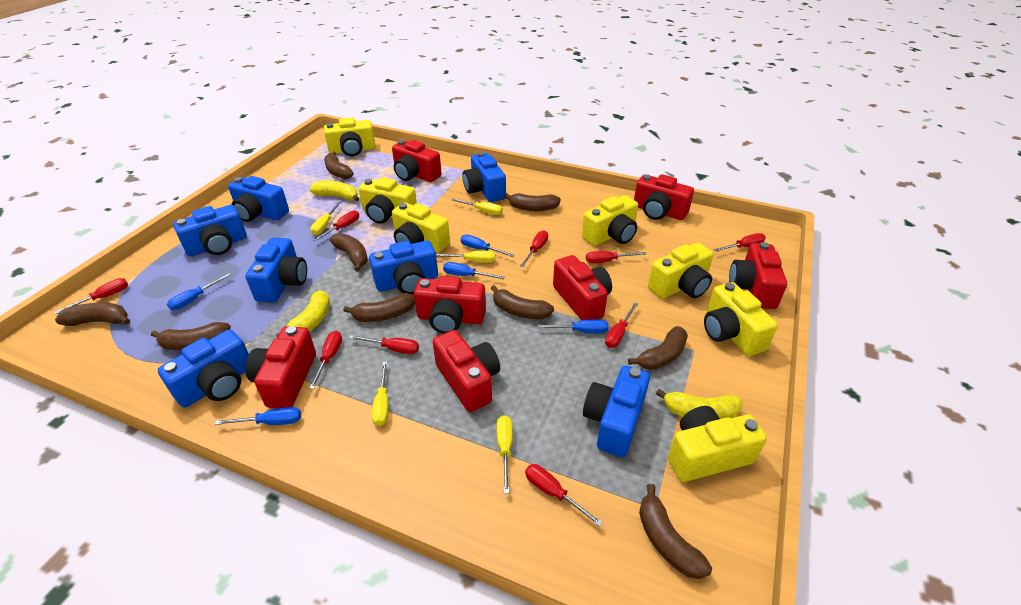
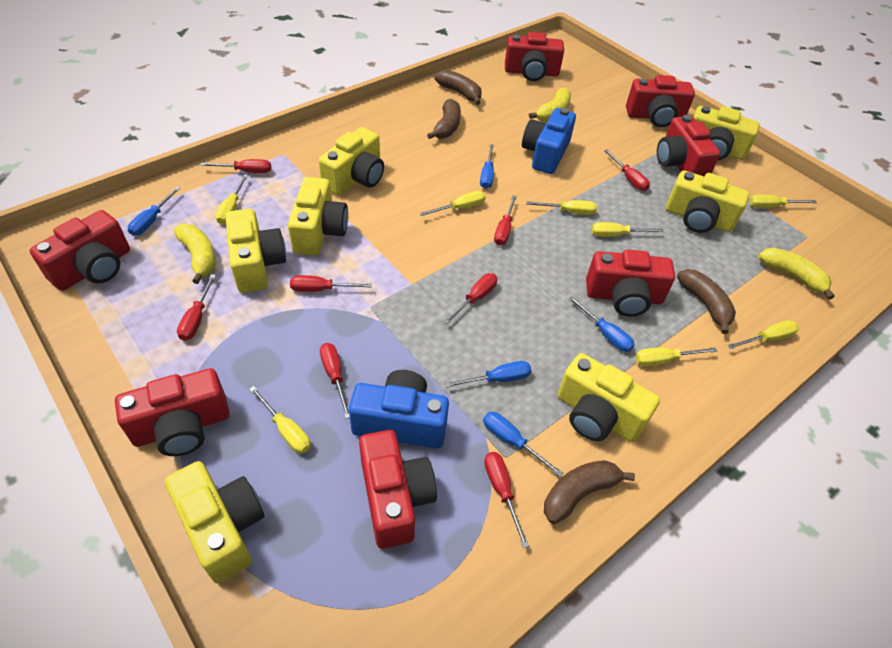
blue camera: [158,329,249,407] [173,205,247,256] [228,176,289,222] [245,238,307,302] [369,241,438,294] [462,152,506,202] [583,366,650,457] = 7 -> [349,370,449,448] [522,108,576,174] = 2
brown banana: [55,303,130,326] [151,322,231,350] [324,152,354,179] [330,233,368,271] [343,293,415,322] [491,285,554,319] [504,193,561,211] [628,326,688,370] [639,484,712,579] = 9 -> [427,99,461,139] [435,70,482,105] [544,460,635,524] [677,269,736,334] = 4
red screwdriver: [54,278,128,314] [309,331,342,389] [313,211,359,242] [349,335,419,354] [520,230,548,267] [525,464,603,527] [586,251,646,263] [605,302,638,348] [714,233,766,252] = 9 -> [177,274,216,341] [200,159,271,173] [290,275,372,292] [320,343,350,419] [443,273,497,324] [484,452,529,548] [494,196,517,245] [604,150,650,191] = 8
yellow screwdriver: [311,202,341,235] [372,362,389,426] [436,251,495,263] [452,199,502,215] [497,415,513,494] = 5 -> [215,174,248,224] [249,386,311,454] [420,191,486,216] [526,200,597,215] [592,222,664,237] [635,347,717,366] [728,320,799,349] [749,195,817,208] = 8

